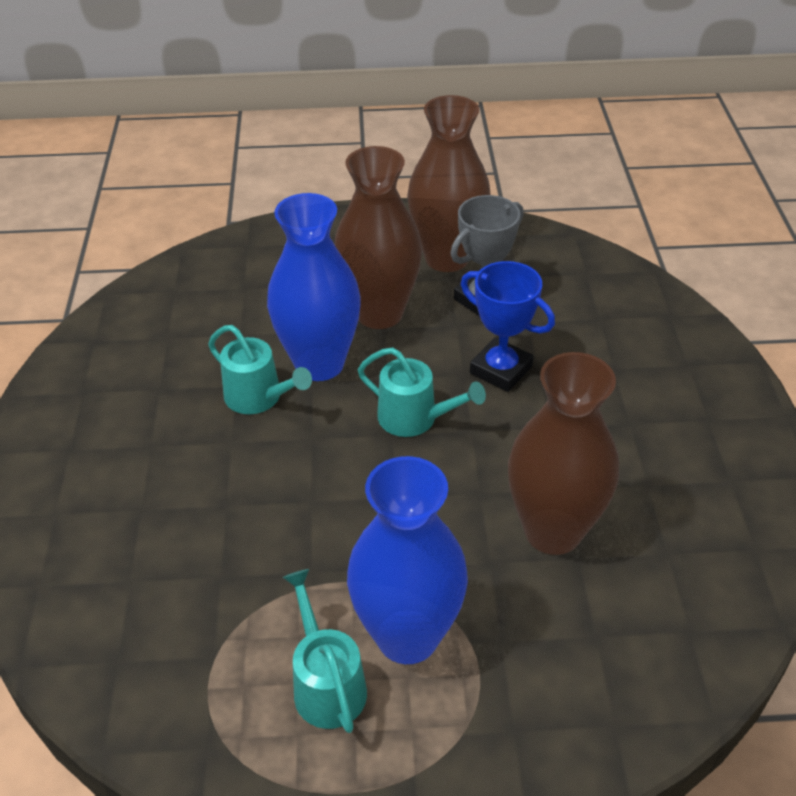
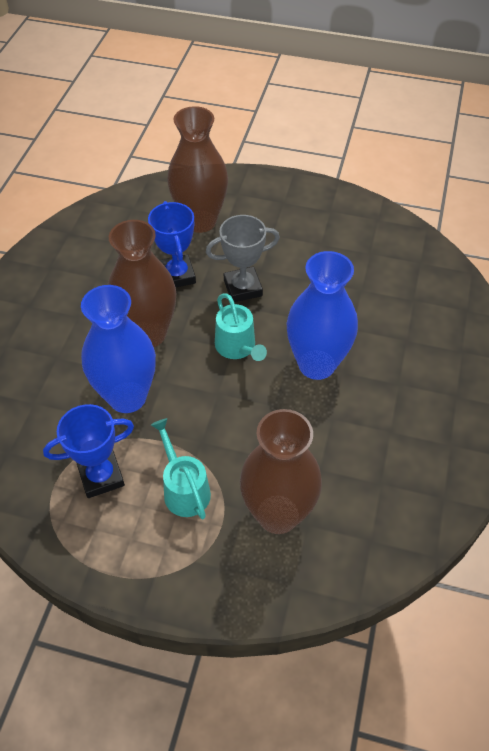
blue trophy: [461,261,555,392] = 1 -> [43,404,134,498] [148,201,196,287] = 2
turquoise watering can: [208,325,312,414] [283,569,367,733] [358,348,486,437] = 3 -> [151,418,211,519] [215,294,267,361] = 2

